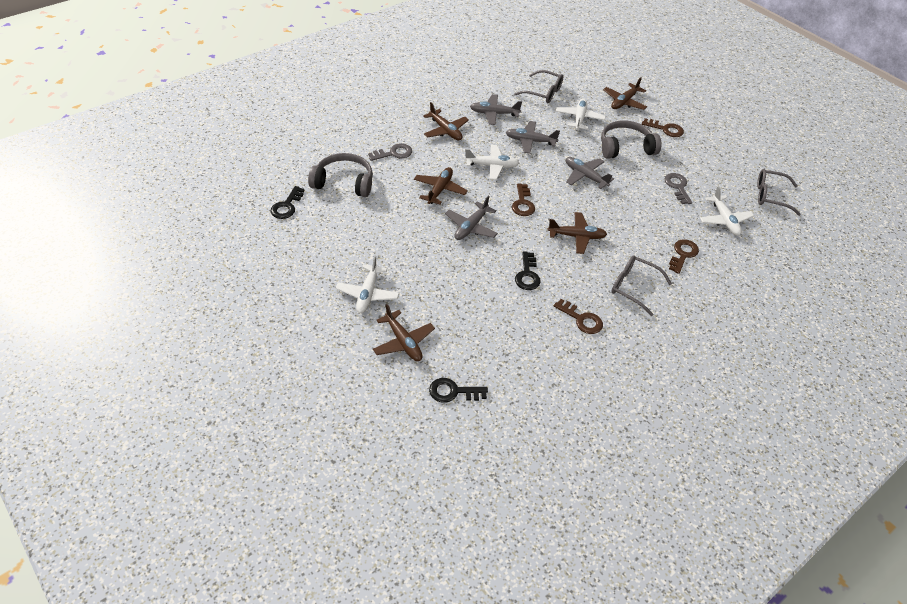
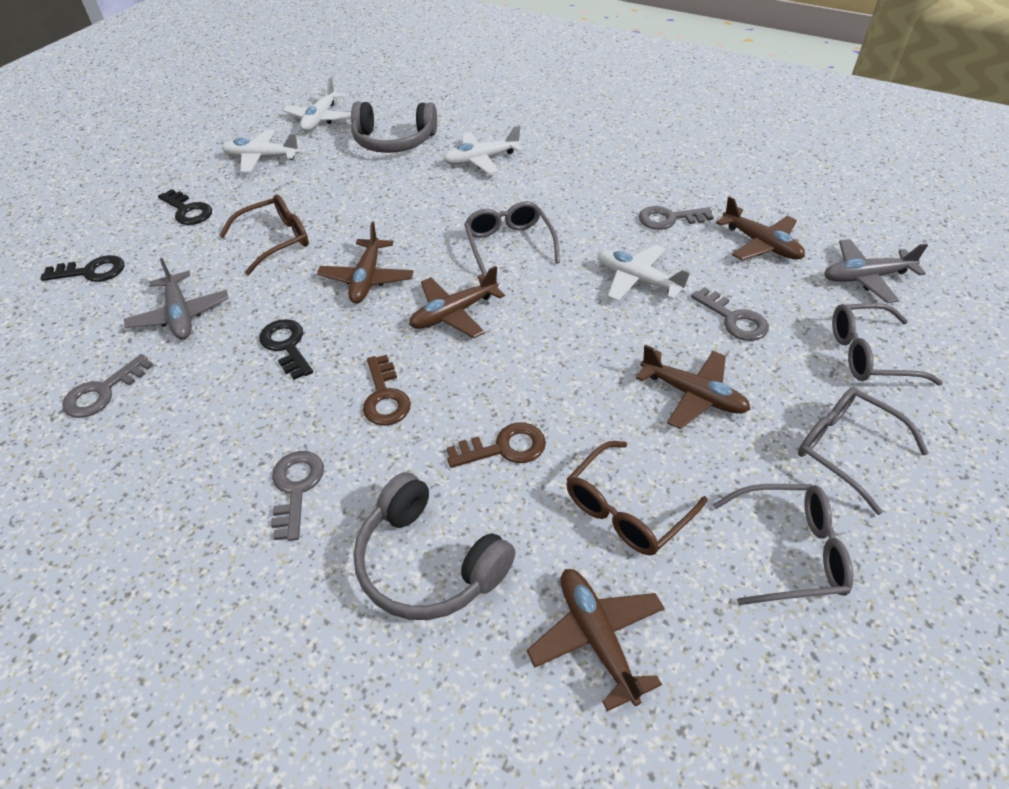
brown glasses: none = 0 -> [219,194,309,275] [566,441,707,555] = 2
brown key: [512,183,535,216] [554,299,603,334] [642,118,684,137] [669,239,699,274] = 4 -> [363,355,411,426] [447,423,546,468] = 2
grey glasses: [514,70,563,103] [611,256,672,316] [757,169,801,216] = 3 -> [464,201,560,276] [713,484,854,605] [798,387,929,515] [832,303,943,385] = 4
grey key: [368,143,412,161] [665,173,692,204] = 2 -> [62,354,153,418] [271,451,324,541] [639,206,714,230] [691,287,769,341] = 4
grey plane: [445,196,498,240] [470,94,522,125] [506,121,560,154] [566,157,614,189] = 4 -> [124,258,229,340] [824,239,928,303] = 2

